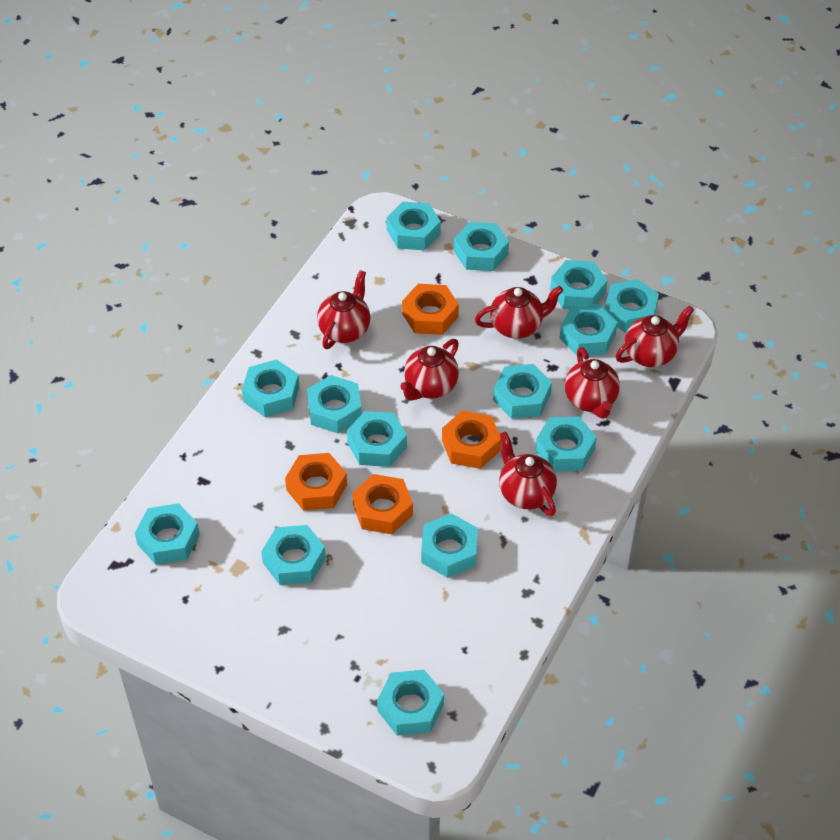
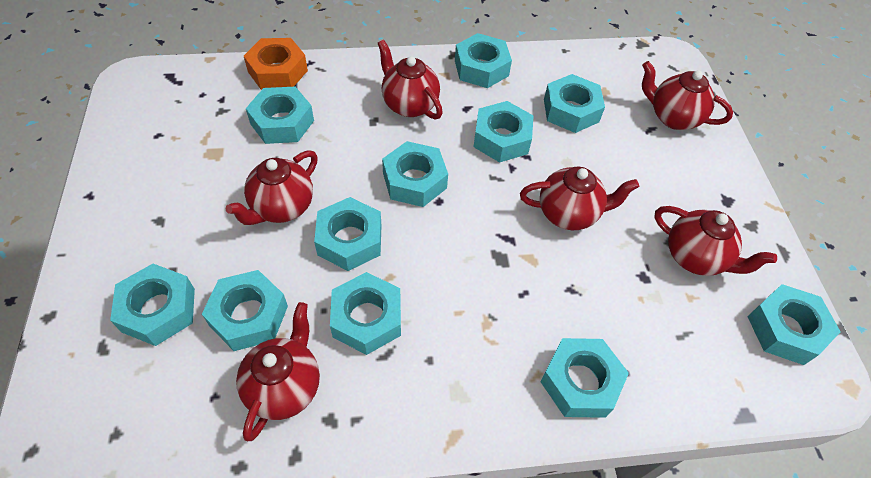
orange nut: [285,453,347,511] [352,474,413,534] [402,284,459,335] [442,411,501,469] = 4 -> [244,38,308,90] = 1
turquoise nut: [135,503,200,565] [242,359,299,417] [261,525,326,585] [307,375,362,433] [347,411,407,467] [377,670,444,736] [387,202,441,251] [421,513,478,578] [454,222,509,271] [493,364,552,419] [535,416,597,471] [550,260,608,309] [560,304,618,356] [605,279,659,333] = 14 -> [110,264,195,346] [202,270,288,351] [246,87,314,144] [314,197,381,271] [330,272,401,355] [382,141,448,207] [455,33,512,88] [473,101,534,163] [540,338,629,418] [544,74,605,133] [747,284,841,365] = 11

